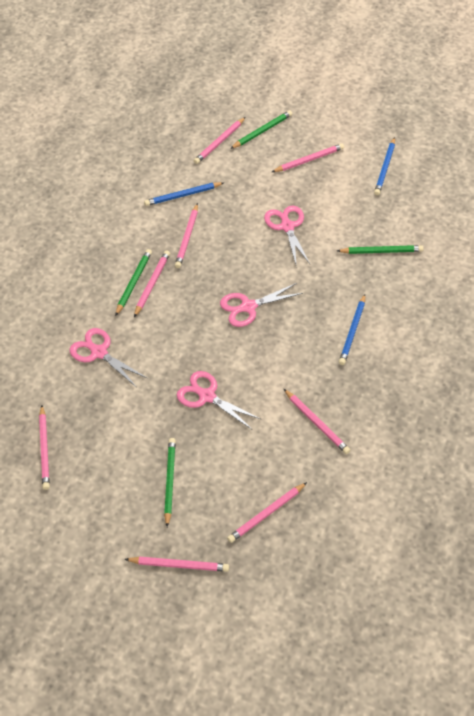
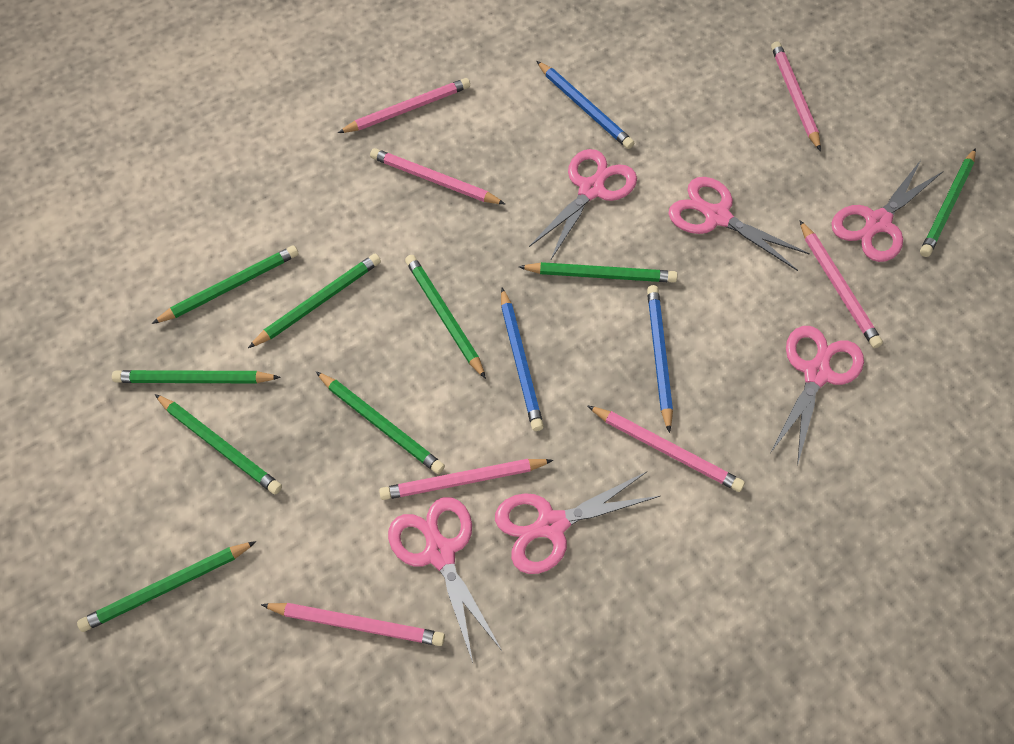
green pencil: [115,249,152,316] [164,438,176,527] [230,110,292,149] [337,245,424,254] = 4 -> [77,541,256,632] [112,370,281,383] [152,246,299,324] [155,394,282,495] [248,254,381,348] [316,371,445,474] [405,255,486,379] [519,262,678,283] [920,148,976,257] = 9
pink pencil: [39,405,50,490] [125,557,229,572] [134,250,170,317] [175,203,198,268] [194,117,245,164] [227,482,307,543] [272,143,344,172] [284,389,350,454] = 8 -> [261,603,445,646] [338,78,470,133] [370,148,505,204] [379,459,553,500] [588,406,745,492] [771,41,821,151] [800,220,883,348] = 7
pink scissors: [70,328,147,388] [177,371,262,430] [220,283,303,327] [264,206,310,264] = 4 -> [388,497,502,663] [495,472,660,574] [529,149,637,259] [668,177,810,271] [771,326,864,466] [831,160,942,262] = 6

